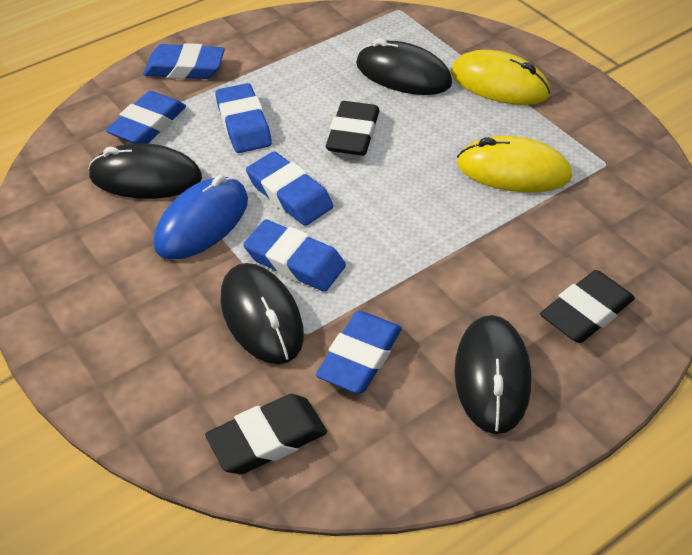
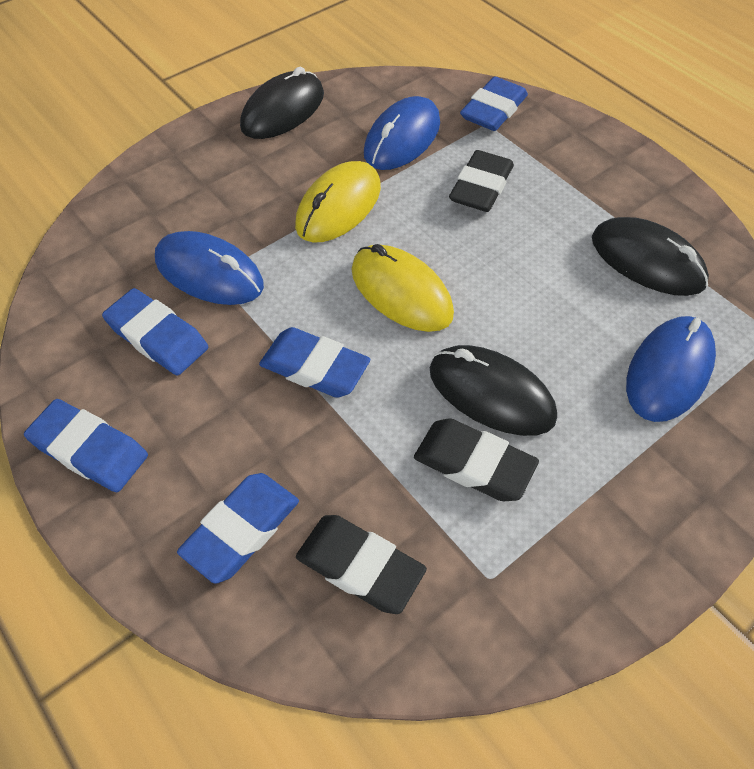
black mouse: [88,143,202,199] [221,263,304,364] [356,38,452,95] [455,315,531,434] = 4 -> [240,67,324,139] [430,345,557,436] [592,217,709,296] = 3
blue eraser: [106,91,186,143] [143,43,225,79] [215,83,272,153] [243,219,346,292] [246,151,333,226] [316,311,402,393] = 6 -> [24,399,148,492] [102,288,208,376] [177,473,299,584] [259,327,370,398] [460,77,528,131] = 5
blue mouse: [154,175,248,259] = 1 -> [155,231,264,305] [364,96,440,170] [626,316,716,422] = 3

